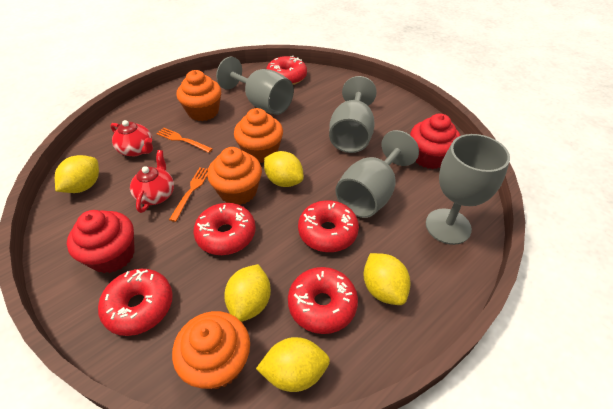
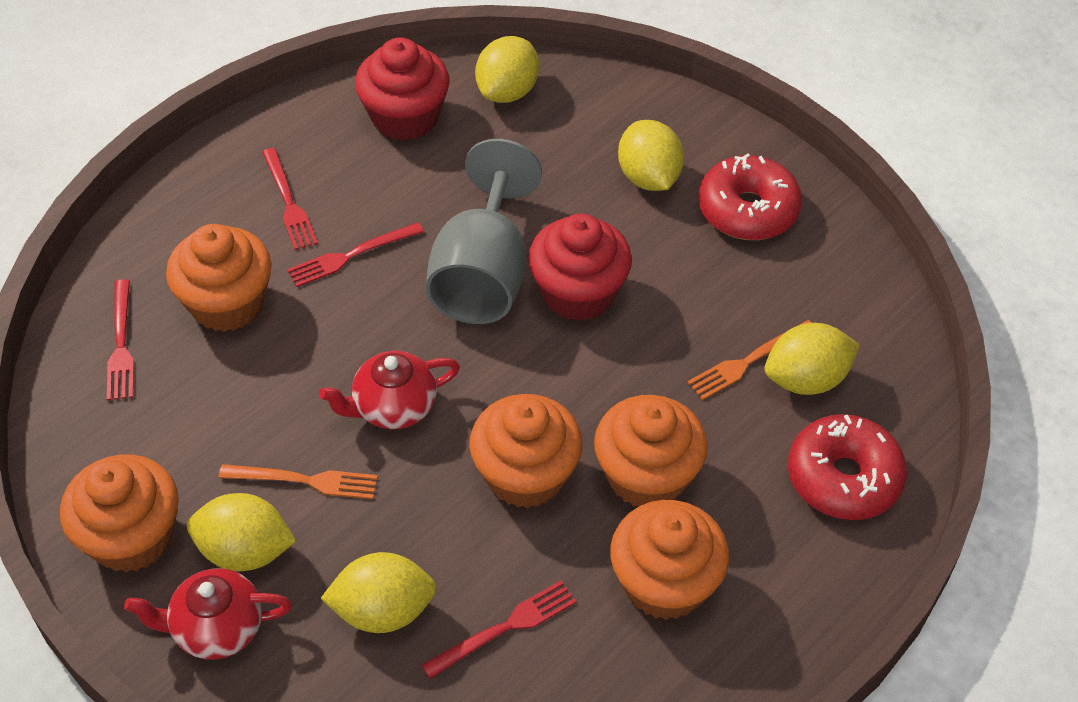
grey goblet: [216,57,294,115] [329,76,377,153] [335,130,419,218] [426,134,510,245] = 4 -> [426,139,542,324] = 1
orange cupcake: [172,311,250,389] [176,70,221,121] [207,147,262,205] [234,108,283,163] = 4 -> [60,454,179,572] [166,224,272,332] [469,394,583,508] [594,395,708,506] [610,500,729,620] = 5
red donut: [98,269,173,336] [193,203,256,255] [266,56,307,85] [288,267,358,334] [298,200,359,252] = 5 -> [698,153,802,240] [788,414,907,520] = 2
red fork: none = 0 -> [107,279,134,401] [262,148,318,250] [287,222,424,287] [422,581,576,679] = 4

